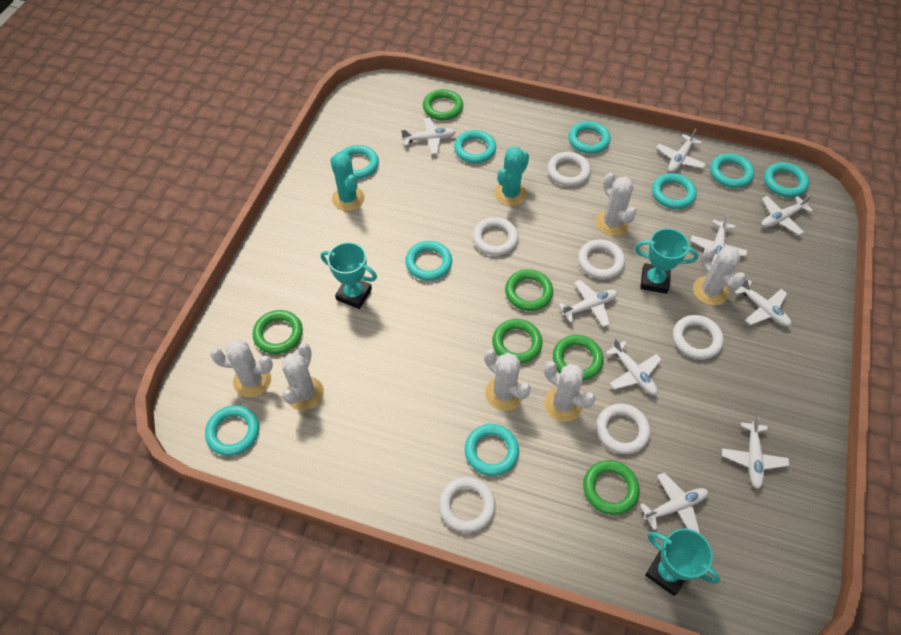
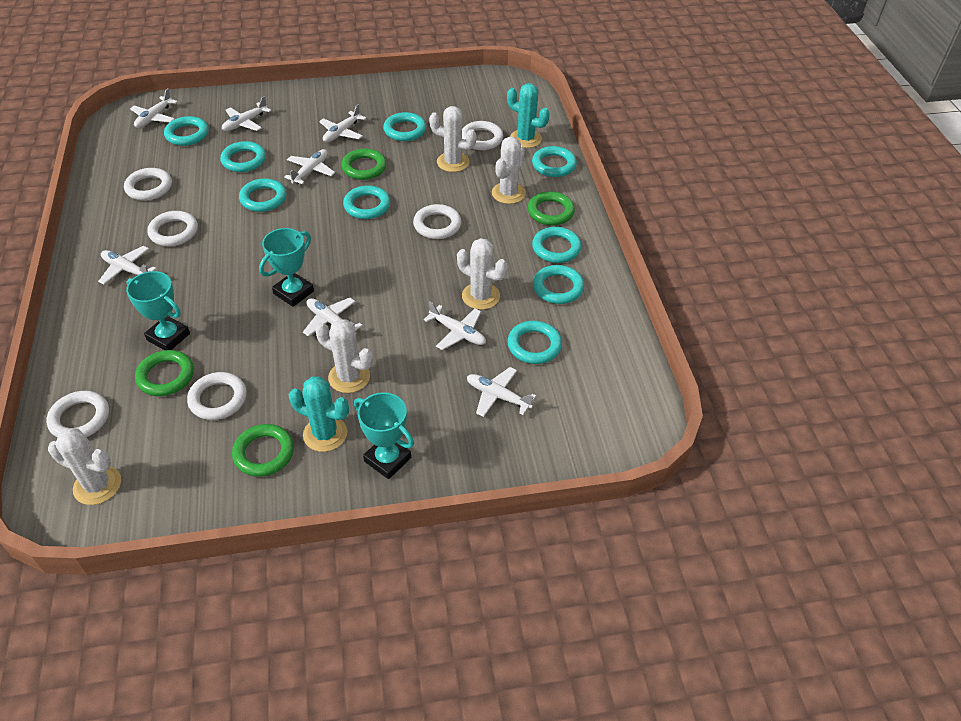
green ring: [253,310,303,354] [423,89,463,121] [492,319,543,364] [505,269,553,311] [553,335,604,380] [583,460,640,515] = 6 -> [135,350,194,396] [232,424,294,477] [341,148,387,180] [528,191,575,225] = 4
white cactus: [210,339,273,397] [282,343,324,411] [484,348,531,411] [544,361,596,422] [596,173,637,236] [693,246,746,306] = 6 -> [48,428,121,505] [315,319,373,393] [429,106,476,172] [457,238,508,310] [492,137,526,204] = 5
white plane: [401,117,455,154] [559,280,617,327] [605,338,661,395] [640,473,708,533] [656,129,706,173] [691,213,747,261] [722,416,789,489] [734,279,791,327] [762,195,813,235] = 9 -> [98,246,157,284] [130,88,178,128] [222,96,272,131] [284,149,335,184] [303,298,363,337] [319,104,366,142] [424,301,486,350] [467,367,536,417] = 8

